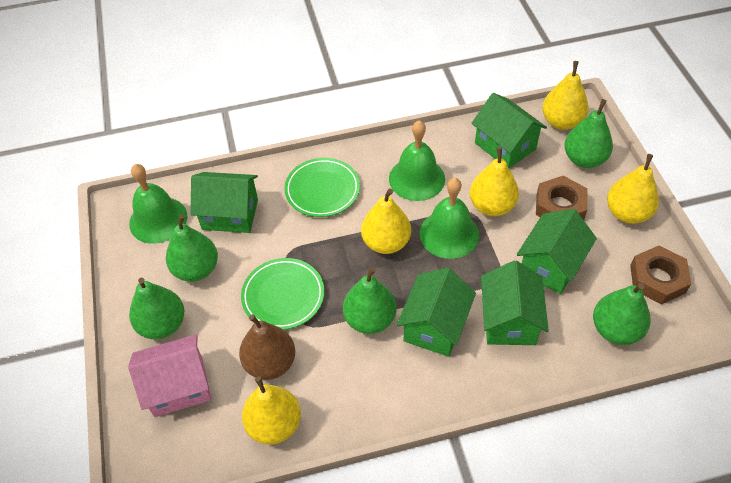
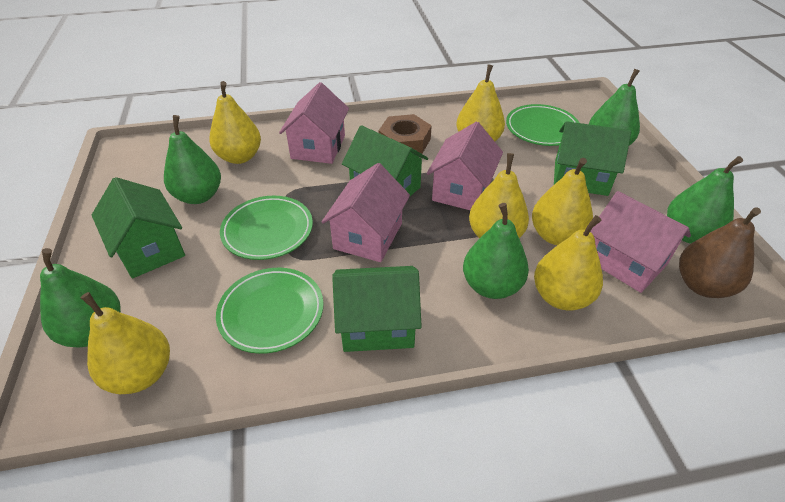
brown nut: [536,176,588,220] [630,246,691,304] = 2 -> [379,114,432,154] = 1
green bell: [129,164,187,244] [389,120,445,201] [419,178,479,259] = 3 -> none = 0
green house: [190,172,258,233] [397,268,476,357] [471,93,547,168] [481,260,549,345] [517,209,597,294] = 5 -> [92,177,185,278] [332,266,422,352] [342,125,428,196] [554,121,631,196] = 4
green plate: [241,258,324,330] [284,158,360,217] = 2 -> [216,268,324,354] [220,196,313,260] [506,104,580,146] = 3
pink house: [128,334,211,417] = 1 -> [279,82,349,164] [322,163,410,262] [427,122,503,210] [590,191,691,293] = 4
yellow pear: [242,376,301,445] [361,188,411,254] [469,147,519,216] [542,61,589,130] [607,154,659,224] = 5 -> [81,292,170,394] [209,81,261,164] [457,64,505,141] [469,153,529,239] [532,158,593,245] [534,215,603,311] = 6

